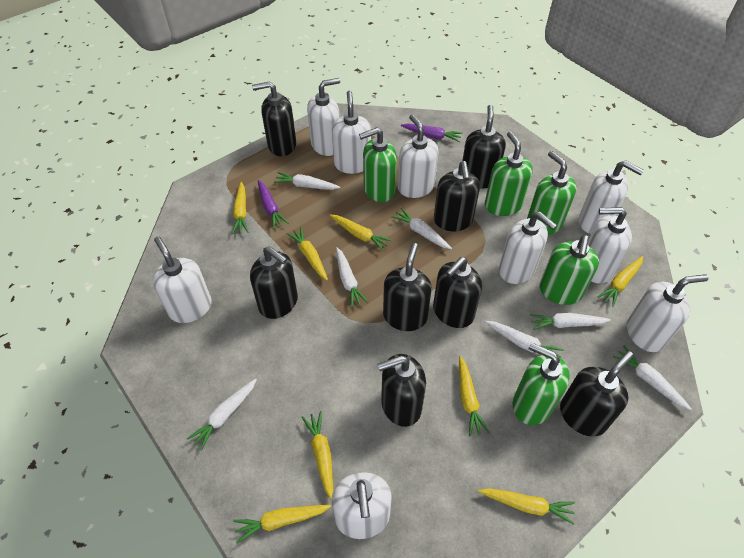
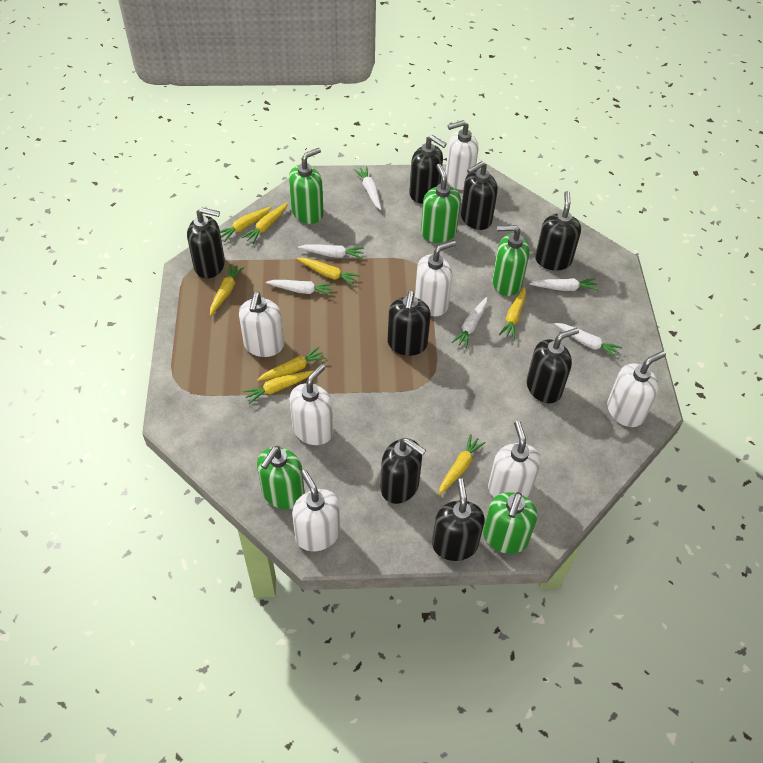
purple carrot: [258,180,289,229] [401,124,463,142] = 2 -> none = 0
white carrot: [187,378,257,451] [274,172,340,190] [336,247,368,308] [391,208,452,249] [485,321,564,358] [530,313,611,330] [613,346,691,410] = 7 -> [266,280,334,296] [298,244,364,259] [354,166,381,210] [451,297,487,349] [530,278,598,291] [555,323,622,359] = 6
white soap dispenser: [153,236,212,323] [307,78,340,156] [332,90,371,174] [332,472,392,539] [398,114,439,198] [499,212,557,284] [579,160,644,234] [588,207,632,284] [627,274,708,352] = 9 -> [239,292,284,357] [290,364,333,445] [292,470,340,551] [415,240,456,316] [446,120,478,190] [488,421,541,498] [607,351,666,427] = 7

